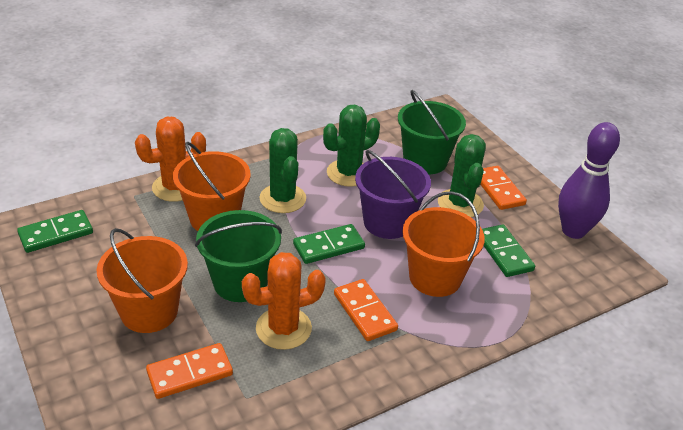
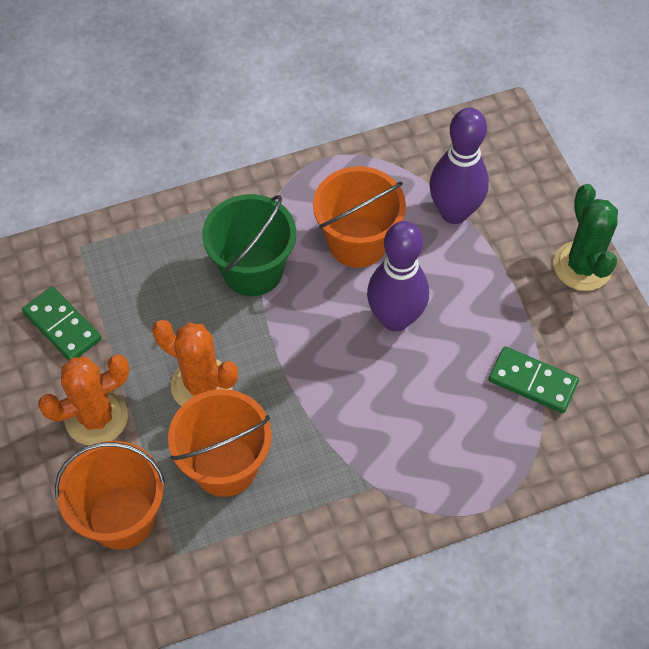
green bucket: [195,210,282,302] [398,90,466,174] = 2 -> [202,194,296,296] = 1
green cactus: [259,128,306,213] [323,105,380,187] [438,134,486,217] = 3 -> [553,184,618,291] = 1
green domino: [17,210,93,253] [293,224,365,264] [482,225,535,277] = 3 -> [22,287,101,360] [488,347,579,413] = 2
orange domino: [146,343,233,399] [334,279,398,341] [480,166,527,210] = 3 -> none = 0
purple bowling pin: [558,122,620,239] = 1 -> [367,221,429,332] [429,108,489,224] = 2
purple bucket: [355,150,431,239] = 1 -> none = 0

